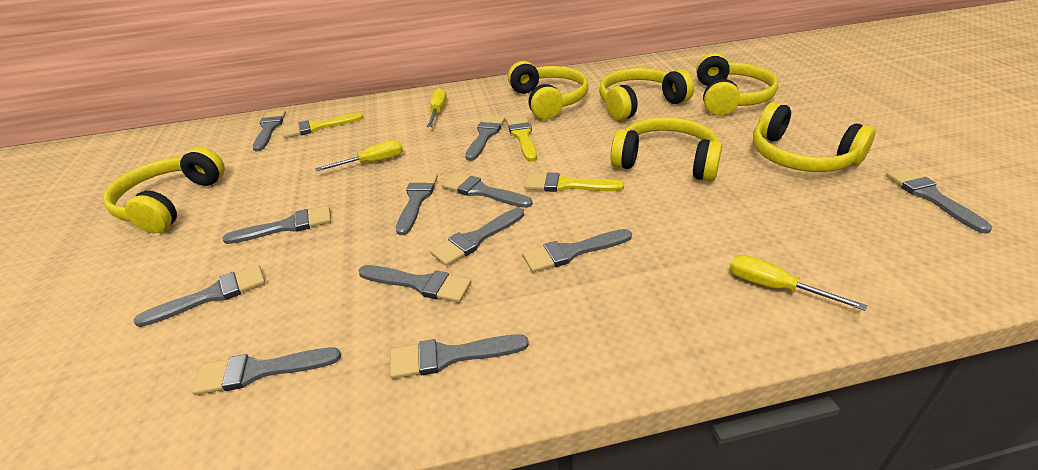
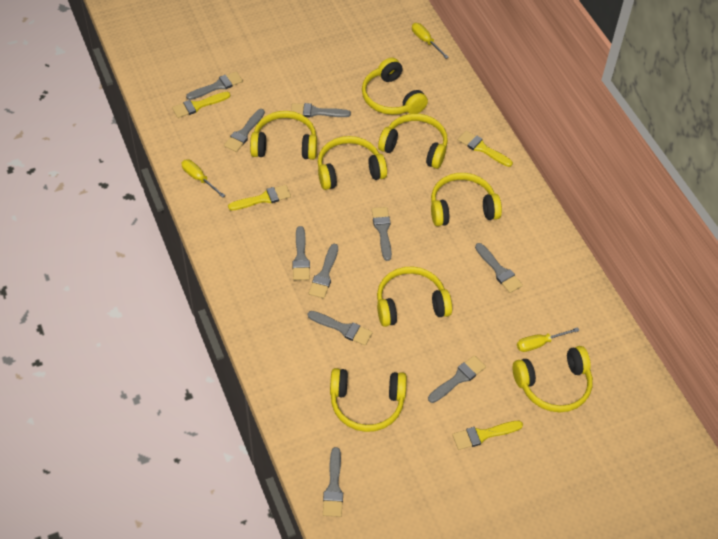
grey brush: [134,265,265,327] [192,348,341,395] [222,206,331,244] [253,110,286,151] [359,265,471,303] [390,334,529,379] [396,173,438,235] [430,208,524,266] [442,173,533,208] [465,116,505,161] [522,229,632,272] [886,168,992,234] = 12 -> [186,71,243,100] [224,109,265,152] [291,103,351,118] [292,226,310,280] [308,311,373,346] [309,244,338,298] [323,447,343,517] [372,207,392,261] [428,355,486,403] [475,243,523,293] = 10
yellow brush: [282,113,363,138] [506,116,537,161] [524,172,624,192] = 3 -> [172,92,230,118] [228,185,291,210] [452,421,523,450] [458,130,513,167] = 4
yellow headphones: [103,147,225,234] [508,61,589,120] [599,68,694,121] [610,117,722,182] [696,53,778,115] [753,102,875,172] = 6 -> [250,111,317,160] [318,136,387,190] [330,368,407,432] [362,58,428,115] [377,266,452,327] [378,114,448,169] [431,173,502,226] [513,346,593,413] = 8

